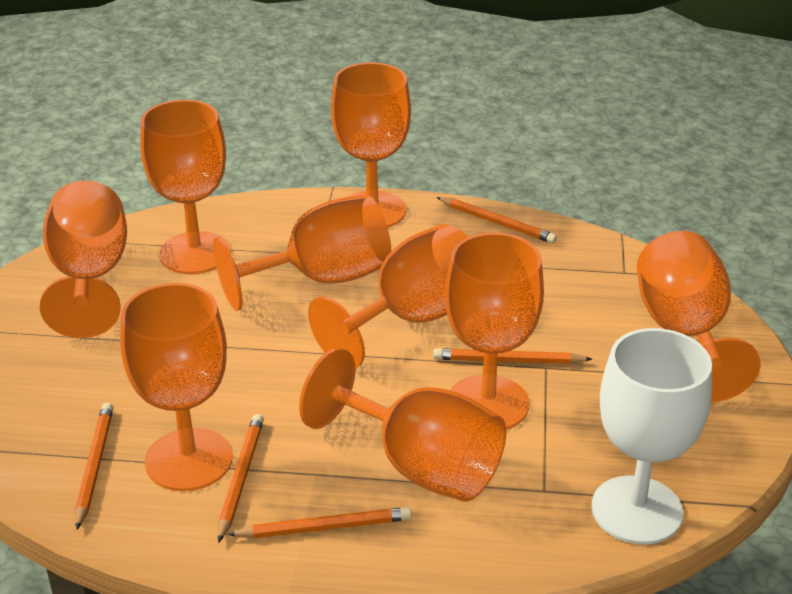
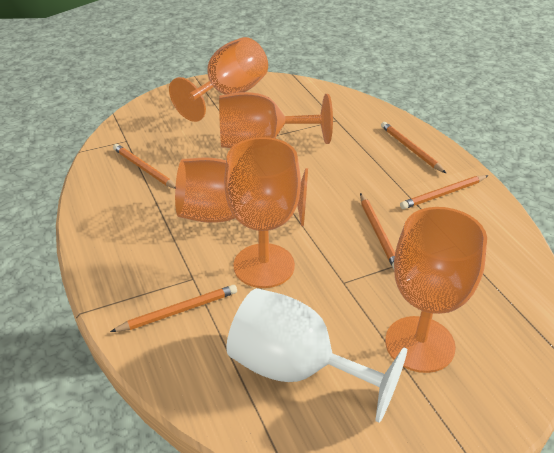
orange goblet: [40,180,127,338] [120,283,233,491] [140,100,231,274] [213,195,391,311] [299,348,506,502] [308,224,468,369] [331,62,411,228] [445,233,544,430] [637,231,761,402] = 9 -> [169,37,268,122] [175,157,308,226] [219,92,333,148] [224,137,301,288] [385,207,487,373] = 5

